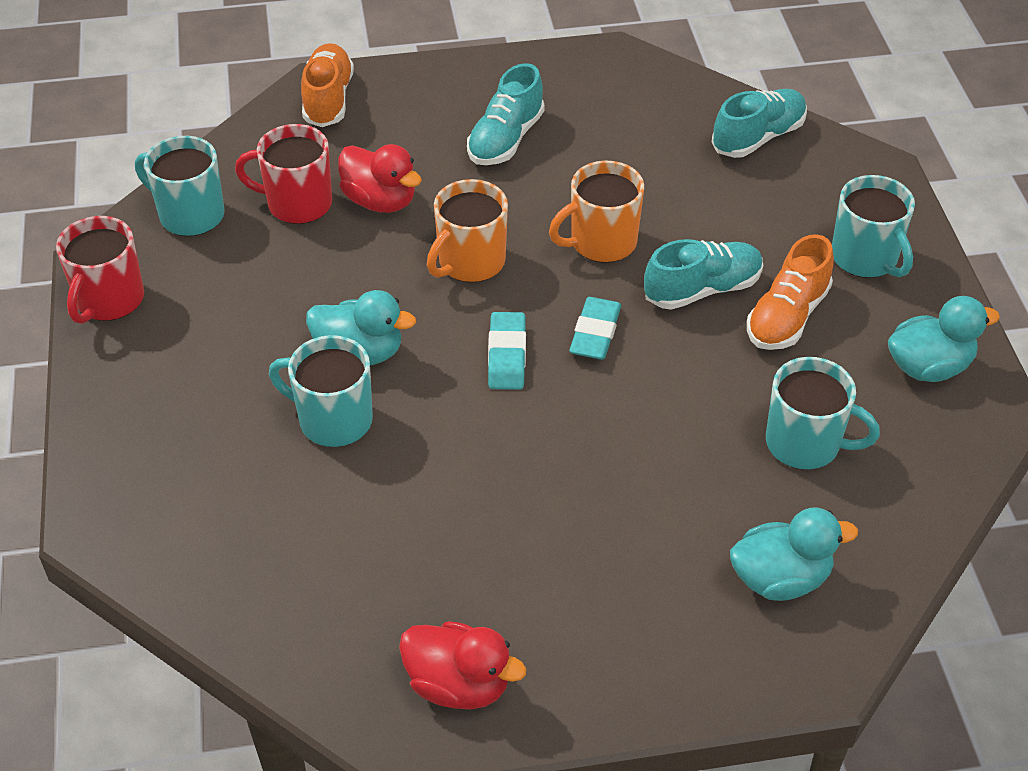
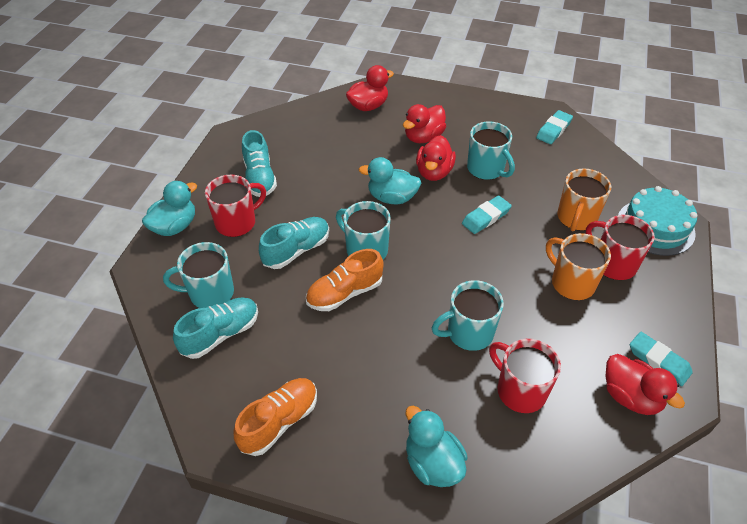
red duck: [338,144,422,213] [399,621,526,709] = 2 -> [346,65,394,111] [403,104,446,143] [416,135,456,181] [606,354,685,415] = 4
red mug: [56,216,144,324] [235,124,332,224] = 2 -> [205,175,266,237] [489,339,561,413] [586,215,655,280] = 3
turquoise cake: none = 0 -> [618,186,697,256] = 1
turquoise eraser: [488,312,526,390] [569,297,621,360] = 2 -> [462,196,512,234] [536,110,573,144] [630,332,693,386] = 3

